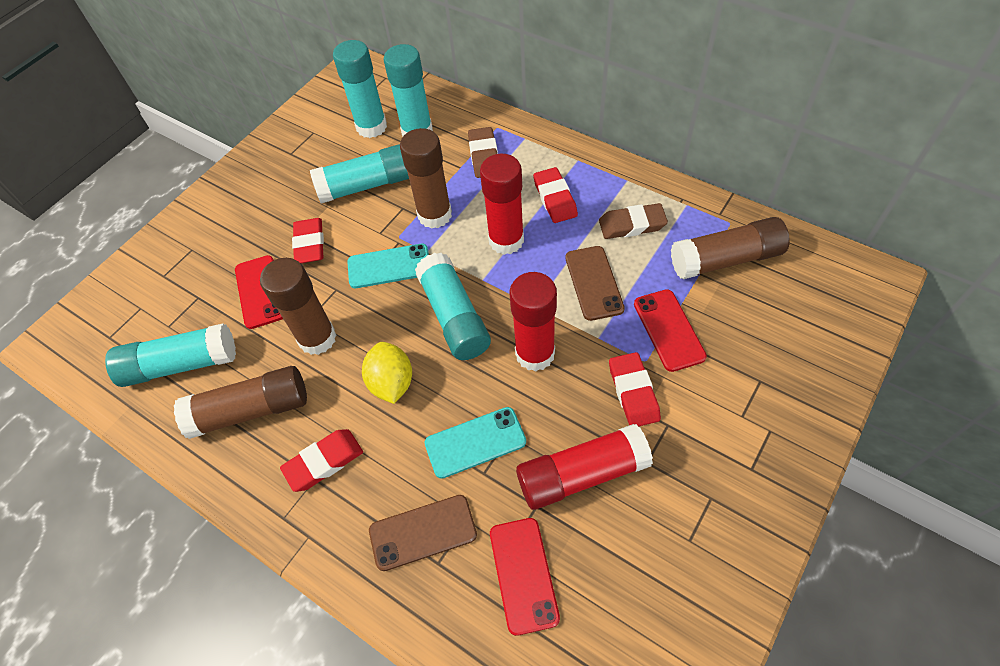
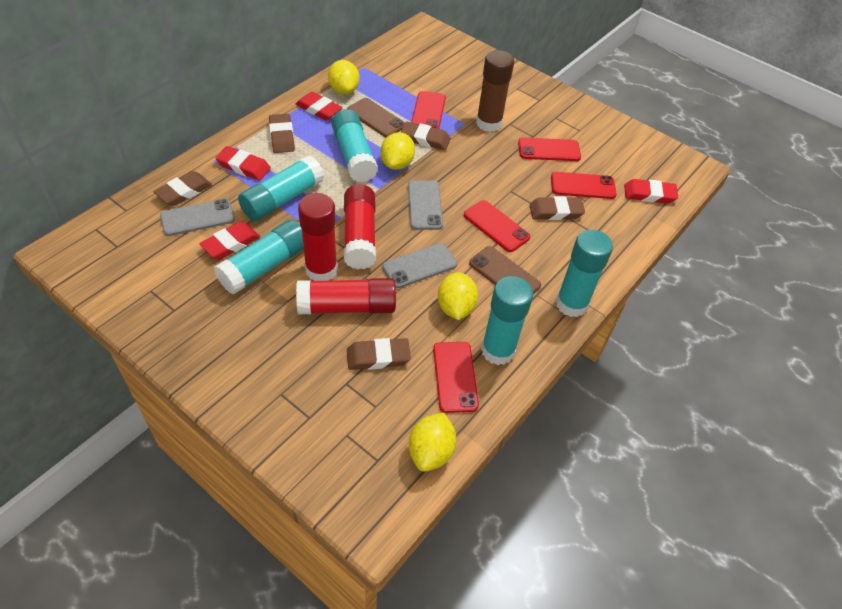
brown eraser: [468,127,498,178] [599,203,668,239] = 2 -> [154,171,212,206] [269,114,295,153] [347,338,411,370] [401,121,451,150] [530,196,585,220] = 5
brown glue stick: [174,366,307,439] [260,258,336,355] [400,128,452,229] [671,217,790,279] = 4 -> [476,50,514,132] = 1
grey phone: none = 0 -> [160,199,235,236] [382,243,458,288] [408,180,443,230] = 3
red phone: [235,255,283,329] [490,518,560,636] [634,289,707,372] = 3 -> [411,91,446,129] [433,342,479,413] [464,200,531,252] [518,137,581,161] [551,172,617,199] = 5
turquoise phone: [347,244,429,288] [424,407,526,479] = 2 -> none = 0
yellow lemon: [362,342,412,404] = 1 -> [328,60,359,94] [380,132,415,170] [409,413,457,472] [438,272,478,320] = 4

